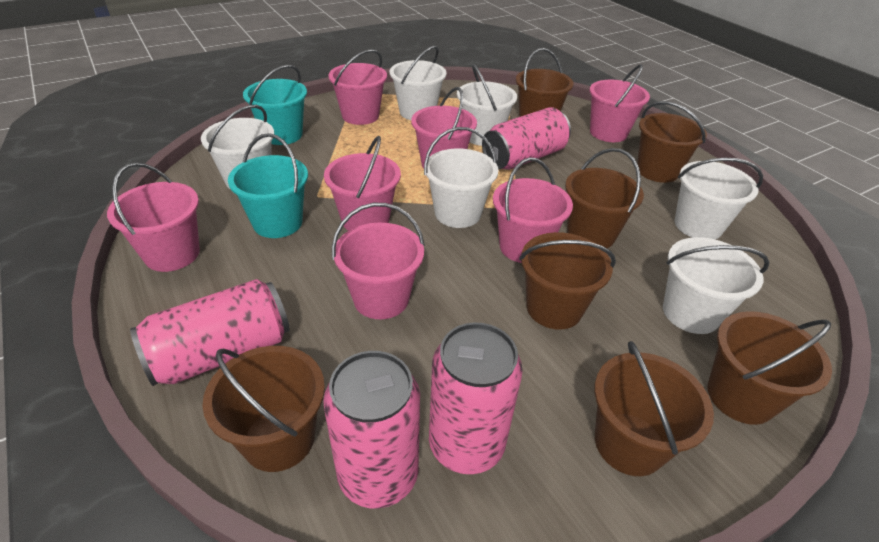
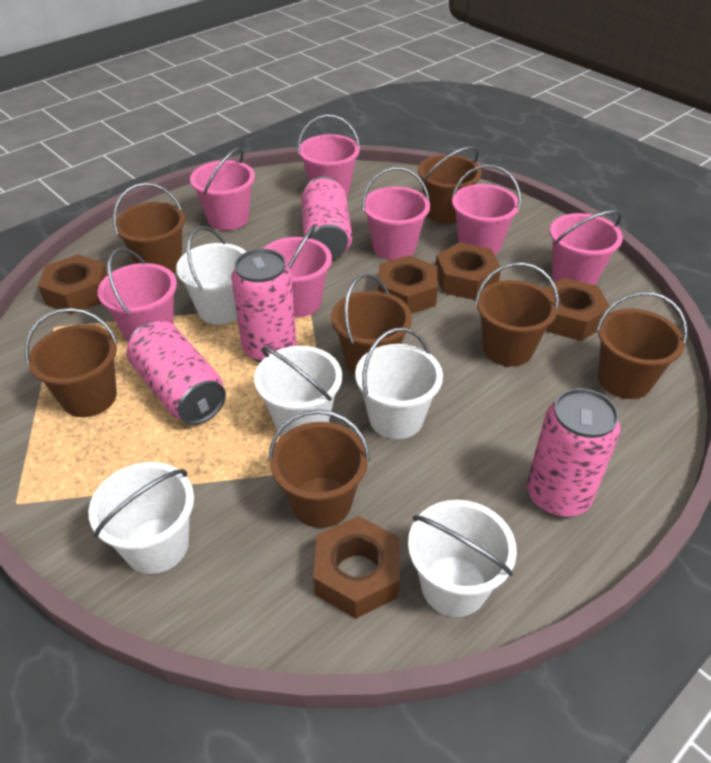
brown nut: none = 0 -> [38,254,108,314] [313,516,400,619] [378,255,438,314] [436,242,501,300] [544,278,610,341] = 5
turquoise bucket: [228,133,308,238] [243,65,307,145] = 2 -> none = 0
white bucket: [201,105,275,190] [389,46,447,120] [424,127,499,228] [457,64,517,146] [663,237,769,334] [675,158,763,239] = 6 -> [88,462,194,574] [176,226,246,324] [254,346,342,436] [355,327,443,439] [408,500,517,617] = 5

